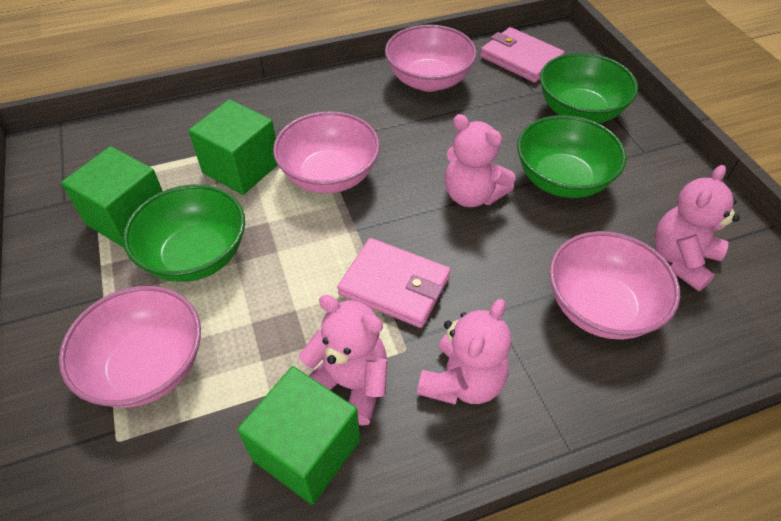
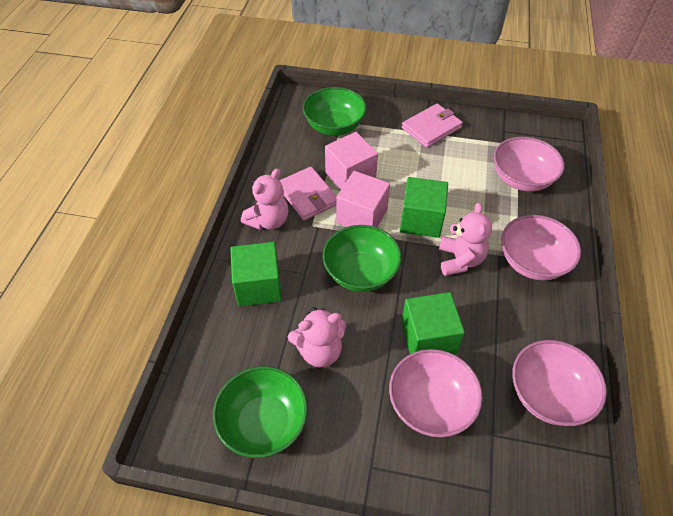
pink cube: none = 0 -> [325,132,378,189] [336,171,390,227] = 2
pink teddy bear: [299,295,388,426] [417,299,511,405] [445,114,515,207] [654,165,740,291] = 4 -> [241,169,288,230] [288,307,346,367] [439,203,492,276] = 3

